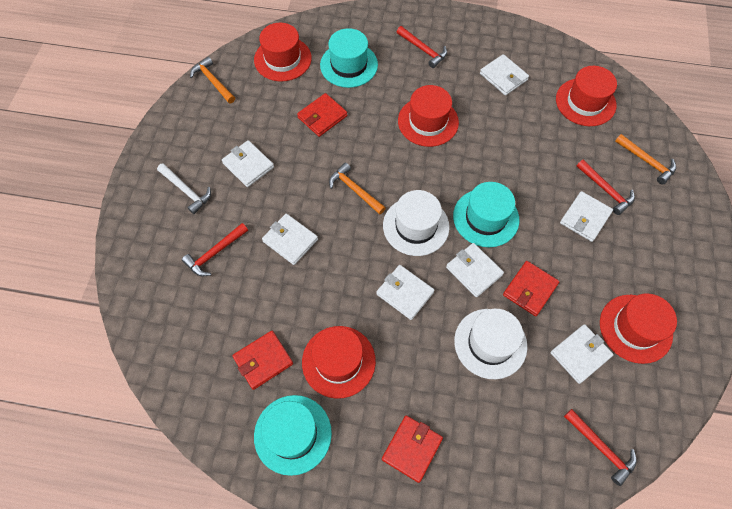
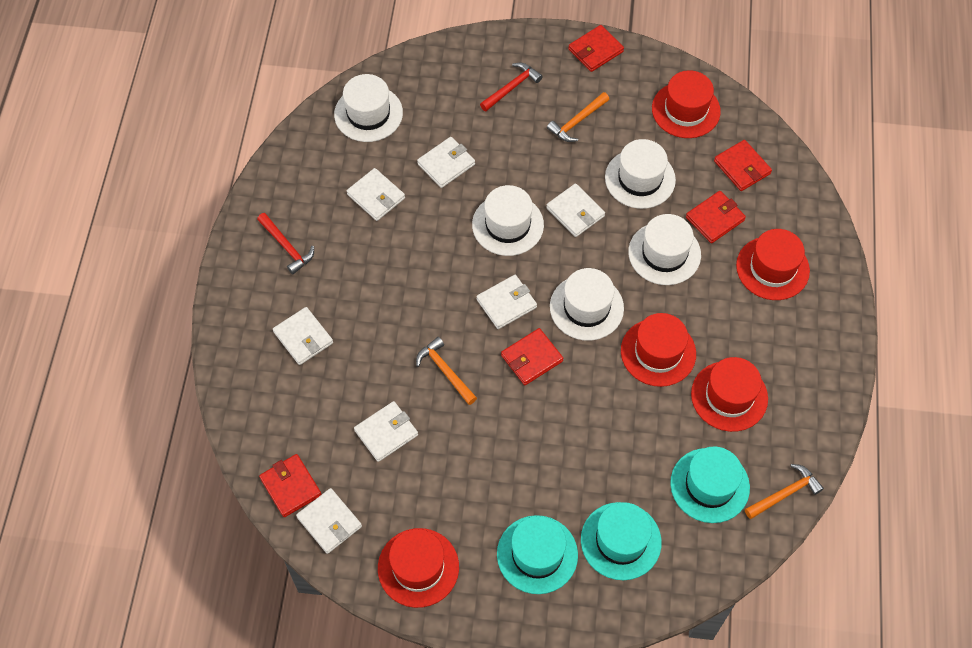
red hammer: [182,223,248,276] [397,26,447,68] [564,409,637,486] [576,160,635,215] = 4 -> [257,213,314,274] [480,63,543,111] = 2
red wallet: [232,331,293,390] [297,93,347,137] [382,415,443,483] [503,261,559,316] = 4 -> [259,454,322,517] [501,328,563,385] [568,25,624,72] [686,191,746,243] [714,140,772,191] = 5
white hammer: [157,163,211,214] = 1 -> none = 0
white hat: [383,190,450,256] [454,309,527,379] = 2 -> [334,74,403,142] [472,185,544,256] [550,268,624,341] [605,139,676,209] [628,214,701,285] = 5

